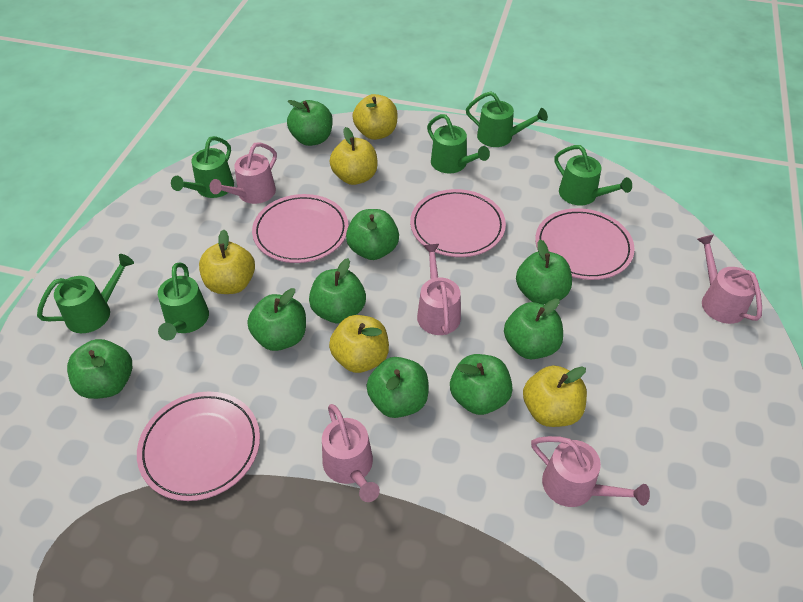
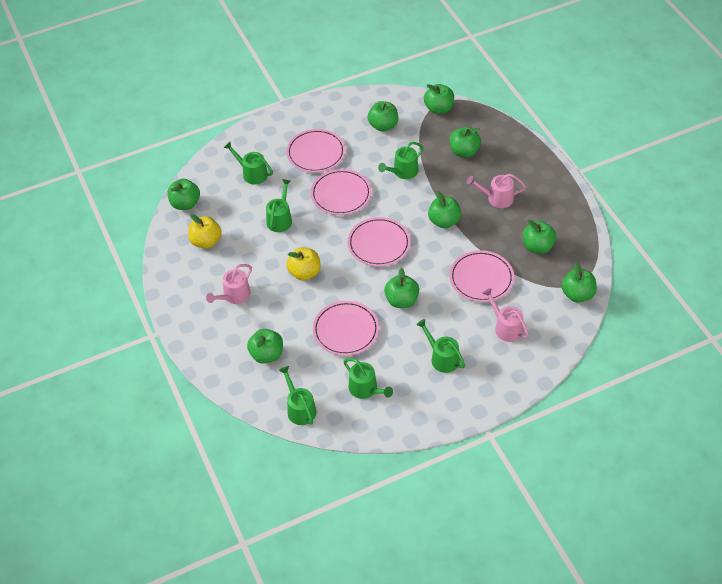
pink plate: [137,392,260,501] [252,194,349,263] [410,189,506,257] [535,208,635,280] = 4 -> [286,129,345,173] [311,169,372,215] [313,301,379,356] [348,217,411,267] [449,250,514,302] = 5
pink watering can: [210,142,277,204] [322,404,380,502] [417,244,461,335] [531,436,650,507] [697,235,762,324] = 5 -> [206,264,252,304] [467,174,526,208] [482,288,529,342] = 3
yellow apple: [199,229,255,294] [329,127,378,185] [329,315,389,373] [353,94,398,140] [523,365,587,427] = 5 -> [188,214,222,249] [286,248,321,281] = 2

